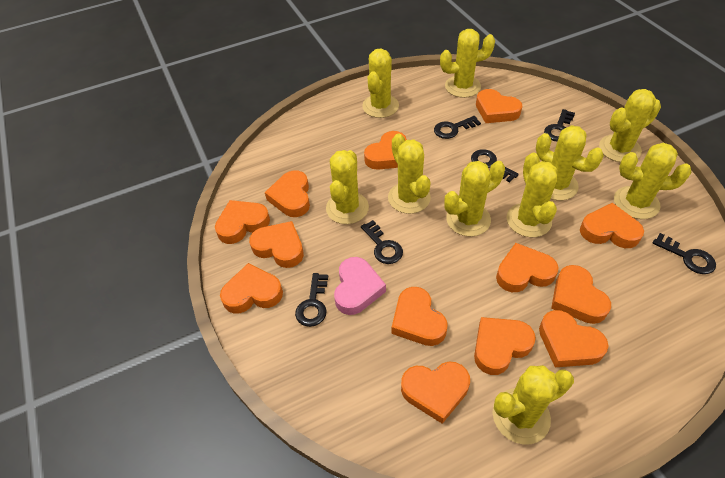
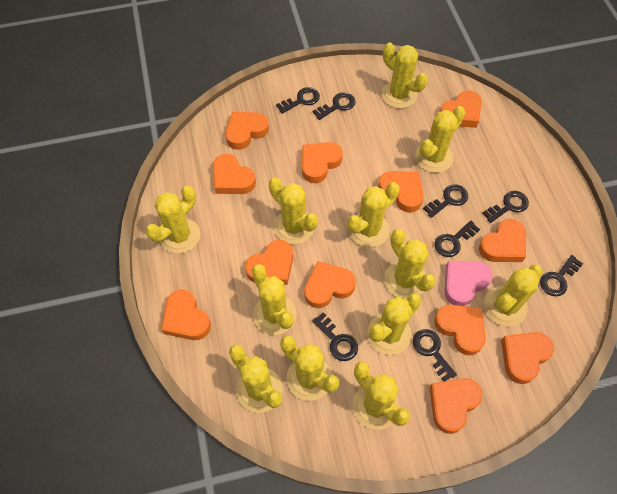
black key: [295,273,328,327] [361,220,403,264] [434,116,481,139] [471,149,519,182] [544,109,575,141] [653,233,716,274] = 6 -> [276,87,320,114] [312,92,356,120] [312,312,358,361] [413,329,457,382] [423,184,468,218] [434,220,480,257] [482,191,529,223] [540,255,583,296] = 8
orange heart: [215,200,270,244] [220,263,283,313] [249,221,304,268] [265,170,310,217] [364,131,407,170] [392,287,448,346] [401,362,470,424] [474,317,536,375] [476,89,522,123] [496,243,559,292] [539,310,608,367] [551,265,611,324] [580,203,644,248] = 13 -> [161,289,211,340] [213,154,256,194] [226,112,269,150] [245,240,293,285] [302,142,343,183] [304,261,356,308] [378,171,424,213] [430,378,482,434] [434,305,486,355] [440,91,482,128] [479,219,526,262] [501,332,554,384] = 12
yellow cactus: [326,150,369,224] [362,49,399,118] [388,134,431,214] [440,29,495,98] [444,161,505,237] [492,365,574,445] [507,153,558,237] [536,125,604,200] [599,89,661,162] [614,143,692,219] = 10 -> [145,186,200,254] [229,345,283,413] [252,264,297,335] [269,178,318,244] [280,335,339,401] [347,182,400,247] [353,362,410,430] [367,293,421,355] [382,42,428,109] [384,229,436,299] [415,106,466,173] [484,264,543,327] = 12

